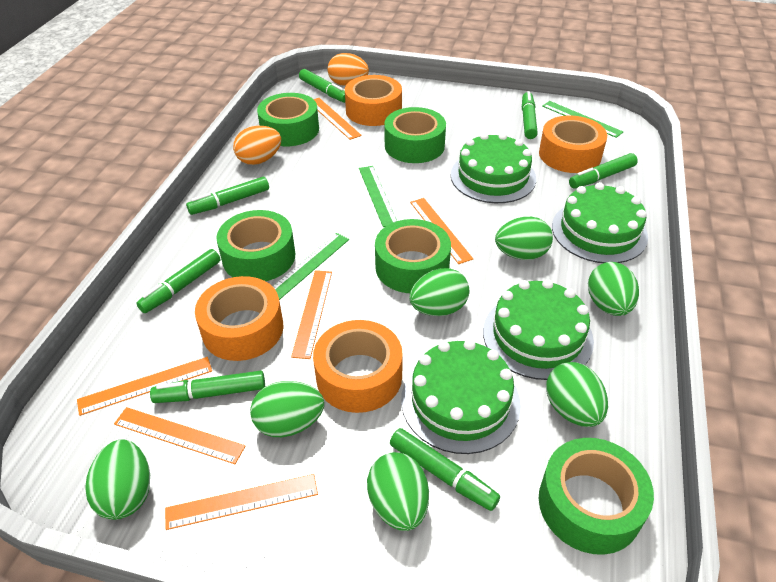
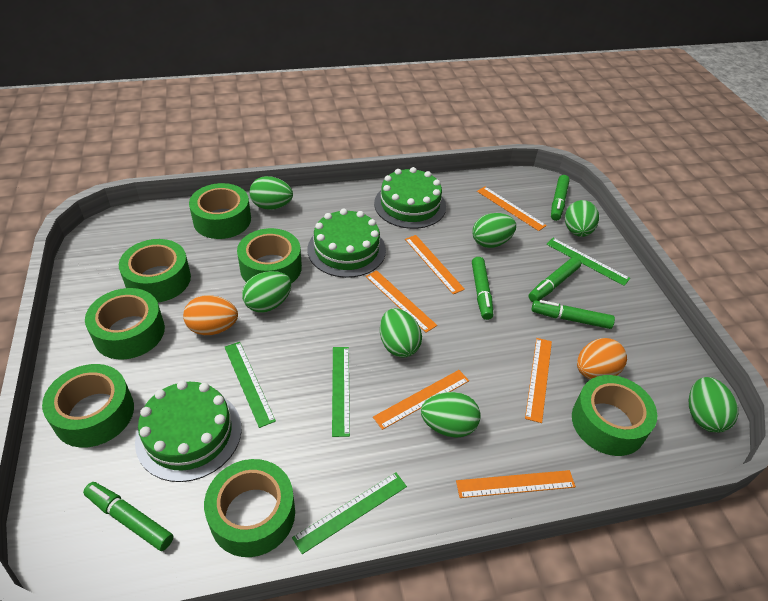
green cake: [401,339,521,454] [451,133,536,203] [483,279,594,380] [552,182,648,263] = 4 -> [135,380,241,482] [307,209,386,278] [374,167,446,229] = 3
green marker: [136,249,220,313] [150,371,265,403] [186,177,269,215] [299,69,345,103] [390,428,500,511] [522,91,538,139] [569,153,638,189] = 7 -> [83,482,173,551] [472,257,493,320] [529,257,581,302] [532,300,615,329] [551,175,570,221] = 5
green ruler: [272,233,349,300] [359,166,397,227] [542,101,623,138] = 3 -> [225,342,276,428] [292,473,407,554] [332,347,350,437] [546,238,630,286] = 4
green tape: [216,210,295,281] [257,93,319,146] [375,219,451,293] [384,107,446,163] [539,438,654,555] = 5 -> [42,364,134,448] [85,288,165,360] [119,239,191,303] [189,183,251,239] [204,459,295,557] [237,228,302,283] [572,375,657,456] = 7
orange tape: [195,276,283,361] [313,320,403,413] [345,75,402,126] [539,115,607,173] = 4 -> none = 0

